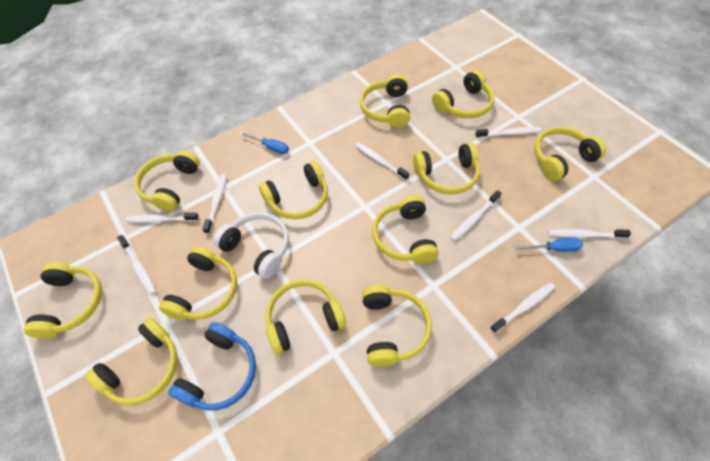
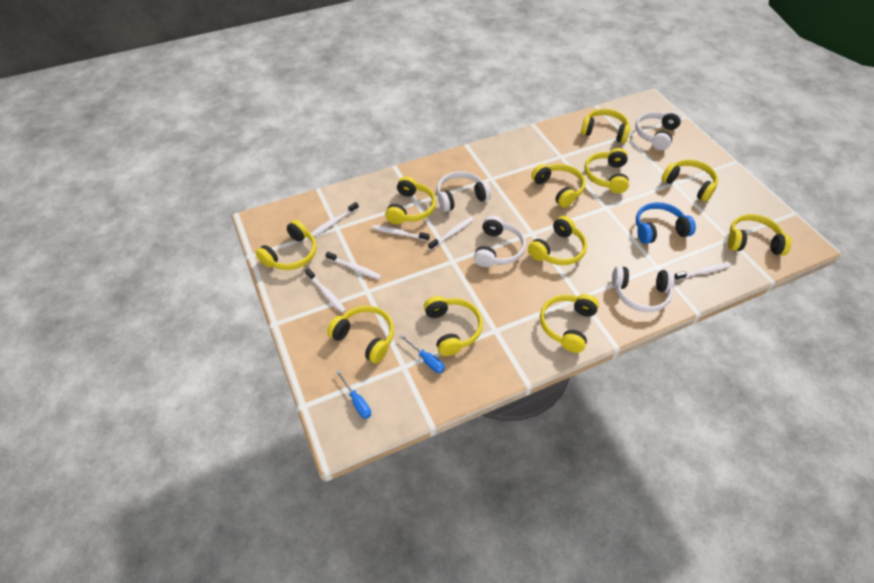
white headphones: [214,212,289,279] = 1 -> [437,171,491,212] [474,215,526,267] [612,266,675,312] [635,111,682,150] = 4
white toothbrush: [117,235,156,295] [125,212,199,223] [202,174,227,234] [355,142,409,180] [450,190,502,241] [475,127,541,138] [490,283,555,333] [548,229,631,239] = 8 -> [305,268,346,313] [311,202,359,237] [325,251,382,280] [372,225,430,241] [428,217,474,250] [674,262,731,281] = 6
yellow headphones: [24,262,102,339] [85,318,177,405] [134,151,200,212] [159,246,237,320] [259,161,328,219] [265,280,346,354] [360,74,410,128] [362,285,432,367] [372,195,439,264] [413,143,480,195] [432,70,494,119] [534,127,606,181] = 12 -> [256,220,317,270] [327,306,394,364] [385,177,436,224] [424,296,483,356] [528,216,587,265] [531,164,585,208] [540,294,599,353] [581,109,631,143] [584,148,629,194] [662,159,718,202] [728,214,792,256] = 11

